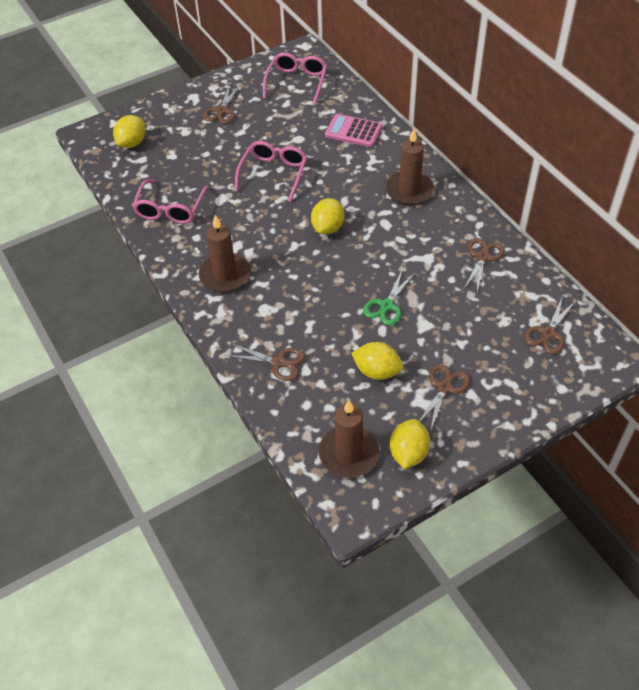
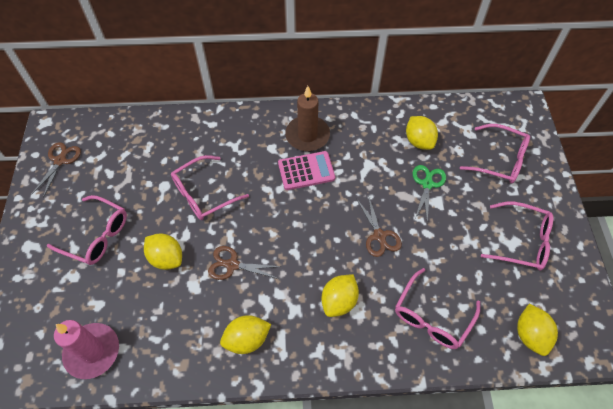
brown candle: [199,215,251,292] [319,400,379,478] [385,128,434,205] = 3 -> [285,86,330,151] = 1
brown scissors: [203,84,240,124] [226,344,305,381] [419,364,470,432] [463,238,505,291] [524,296,576,354] = 5 -> [31,142,81,198] [208,246,282,280] [356,195,402,257] = 3
pink candle: none = 0 -> [54,320,119,379] = 1
pink glasses: [132,179,209,224] [235,141,307,202] [263,53,327,105] = 3 -> [47,195,127,265] [171,155,249,220] [395,268,480,349] [460,124,530,184] [481,202,554,270] = 5
yellow lemon: [113,115,146,148] [311,198,344,235] [351,342,403,380] [390,419,430,469] = 4 -> [144,234,182,270] [220,315,271,354] [321,274,359,317] [406,116,438,150] [517,304,558,356] = 5

